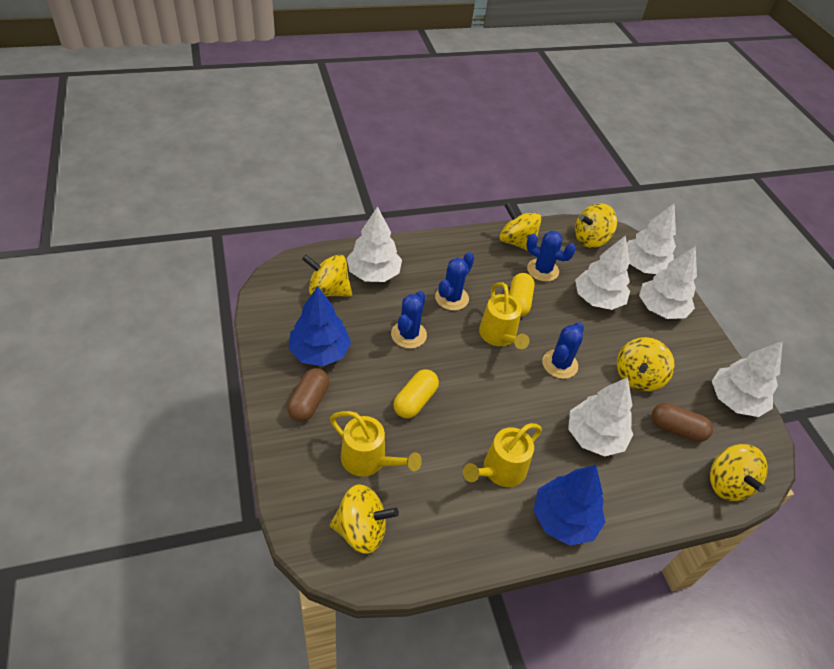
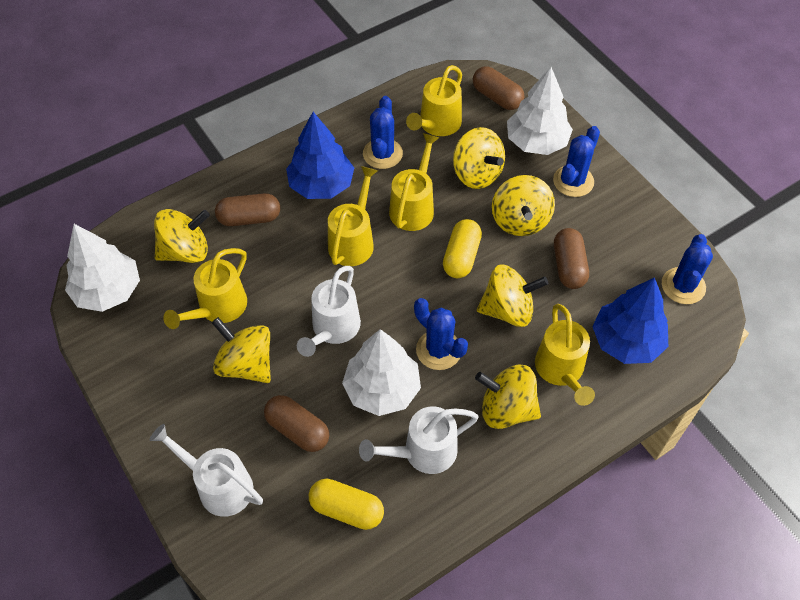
brown capsule: [287,368,329,422] [652,403,713,442] = 2 -> [215,193,280,226] [264,395,329,452] [473,66,524,110] [554,228,589,289] = 4
white tree: [347,206,402,282] [568,377,633,456] [575,235,630,310] [627,203,676,274] [639,246,697,319] [712,341,783,417] = 6 -> [65,224,140,312] [342,329,421,416] [507,67,573,155] = 3
white watering can: none = 0 -> [149,424,263,517] [297,266,361,357] [359,406,479,474] = 3
yellow watering can: [330,411,422,477] [463,423,542,487] [479,282,530,349] = 3 -> [163,248,247,329] [328,166,378,266] [389,133,440,231] [406,65,462,136] [535,304,595,406] = 5

